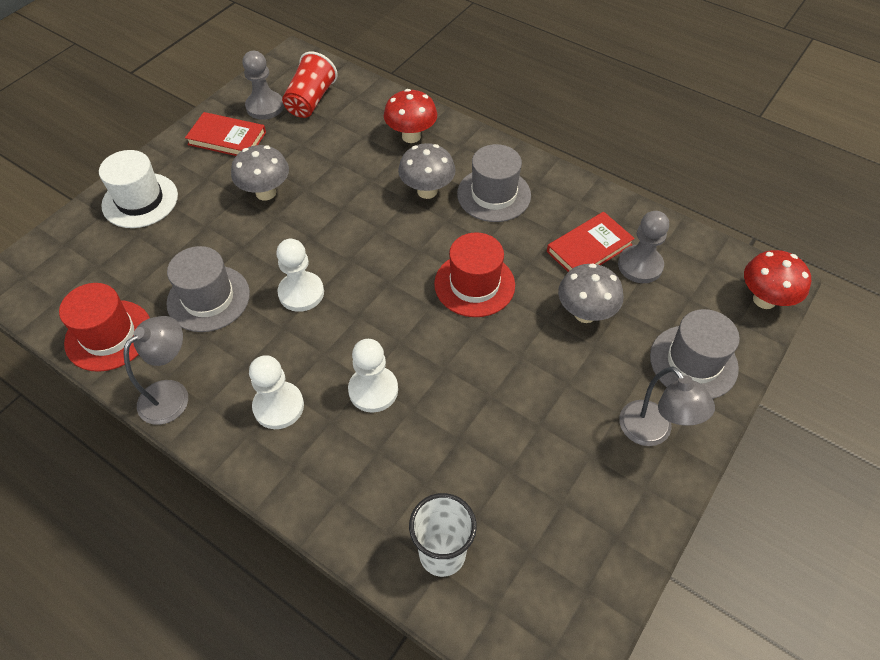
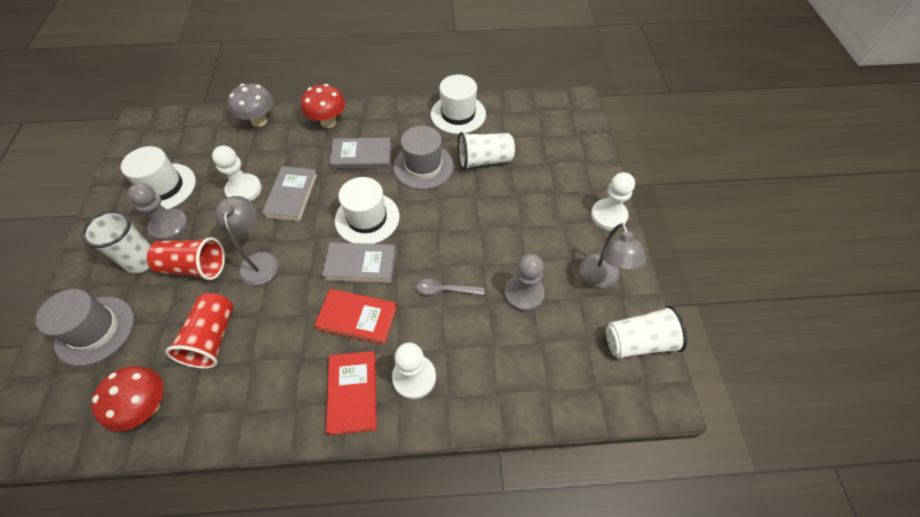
grey book: none = 0 -> [262,166,318,222] [322,242,396,283] [330,138,391,169] = 3
grey hat: [167,246,250,332] [457,144,531,222] [650,309,740,399] = 3 -> [36,289,134,366] [394,126,453,190] = 2
grey mushroom: [231,145,289,201] [398,143,456,199] [558,263,623,323] = 3 -> [228,83,274,127] = 1
grey spoon: none = 0 -> [416,279,484,295] = 1
red cup: [282,52,338,118] = 1 -> [147,237,225,280] [166,293,234,369] = 2
red hat: [59,283,150,372] [434,232,515,317] = 2 -> none = 0
white cup: [409,493,477,577] = 1 -> [82,210,151,273] [458,132,515,170] [606,306,687,358] = 3
white hat: [99,150,178,228] = 1 -> [121,146,196,209] [335,177,400,244] [431,75,486,134] = 3

